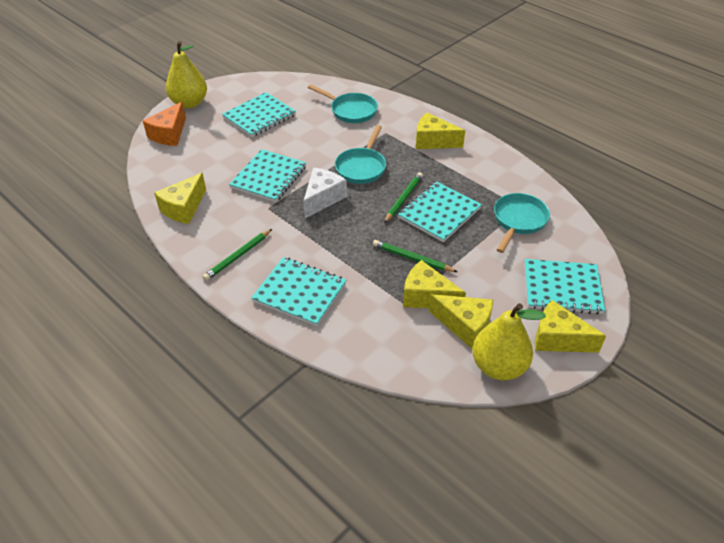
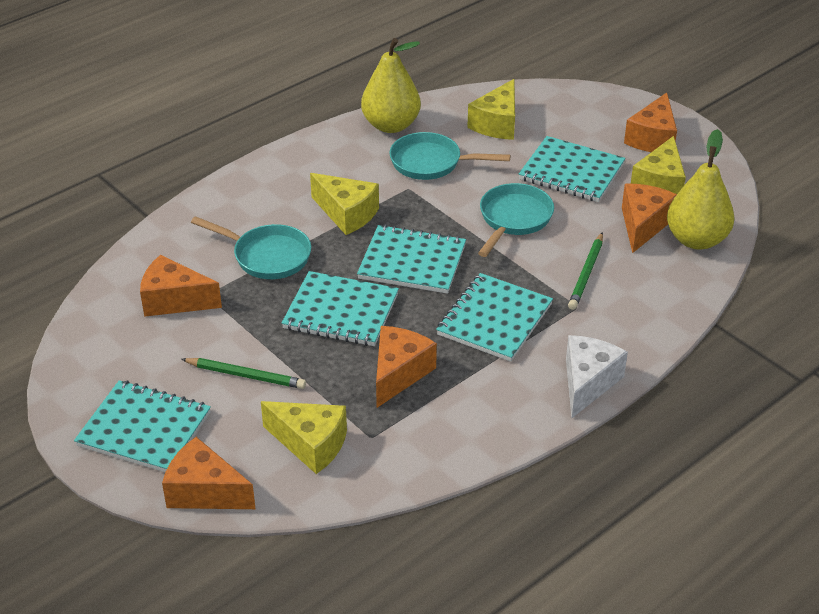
green pencil: [203,229,272,281] [373,240,457,272] [384,172,423,223] = 3 -> [181,358,306,389] [568,232,603,310] = 2
orange cheese: [143,102,186,146] = 1 -> [140,255,222,317] [162,437,256,509] [376,326,437,408] [622,183,677,253] [624,93,677,152] = 5
yellow cheese: [154,173,206,224] [403,260,466,308] [416,113,465,149] [429,294,493,349] [535,300,606,353] = 5 -> [261,401,347,474] [310,173,379,235] [467,79,515,140] [631,136,686,194] = 4

